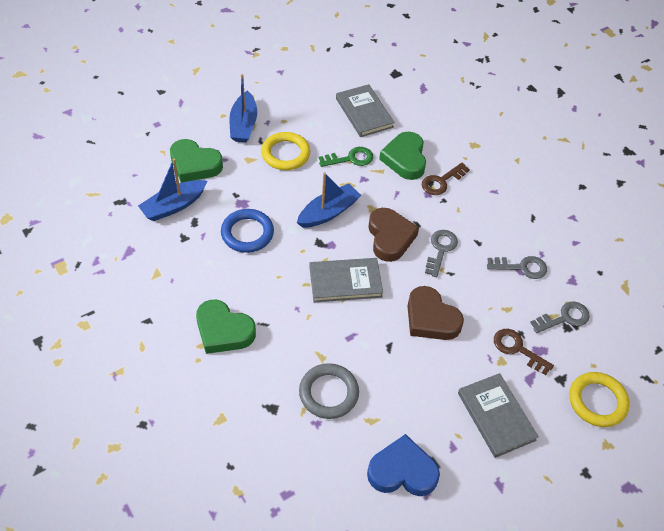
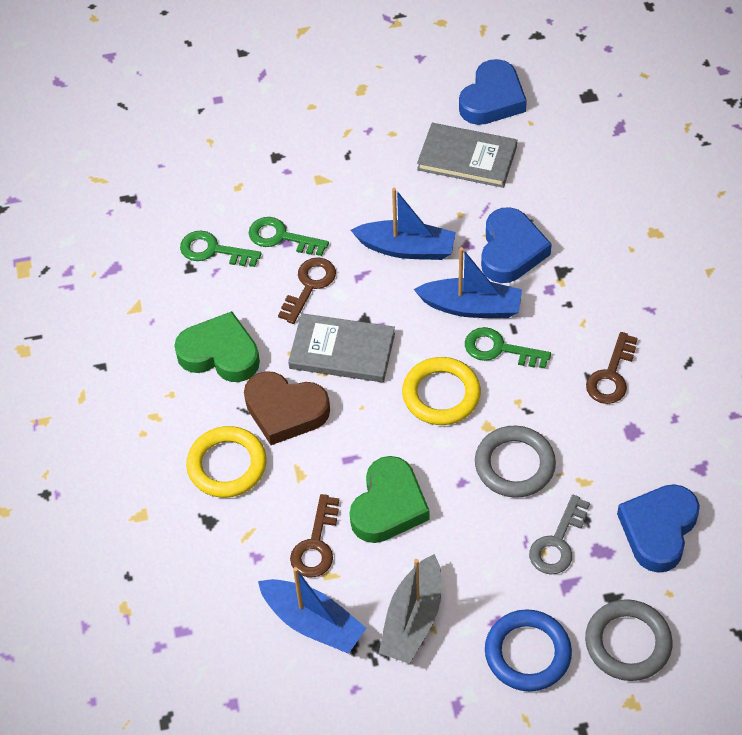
blue heart: [367,434,440,496] = 1 -> [459,59,527,125] [481,207,552,283] [617,484,700,573] = 3
brown heart: [368,208,419,262] [407,286,464,340] = 2 -> [244,371,330,445] = 1
brown key: [422,163,470,195] [494,329,554,375] = 2 -> [278,258,336,324] [290,494,339,577] [586,332,638,404] = 3
green heart: [170,139,223,183] [196,300,256,354] [379,132,426,180] = 3 -> [174,311,260,382] [350,456,429,543] = 2
green key: [319,147,373,167] = 1 -> [180,230,262,267] [249,217,329,256] [465,327,551,368] = 3
grey boat: none = 0 -> [379,554,441,664] = 1
grey book: [309,258,383,302] [336,84,395,137] [458,373,539,458] = 3 -> [288,313,395,382] [417,123,517,188] = 2
grey key: [425,230,458,277] [487,256,547,279] [530,302,590,333] = 3 -> [529,495,590,575] = 1
grey ring: [299,363,359,419] = 1 -> [475,426,556,498] [585,599,673,681] = 2

